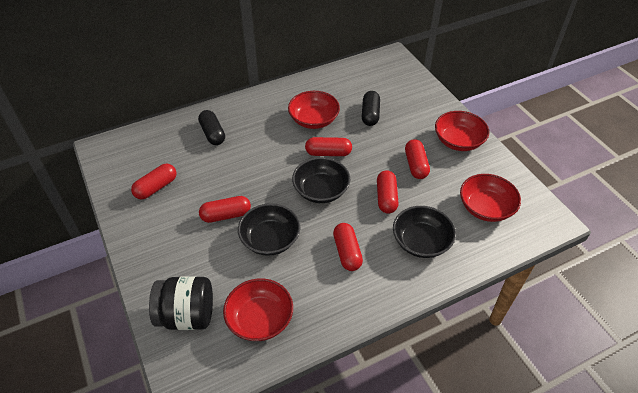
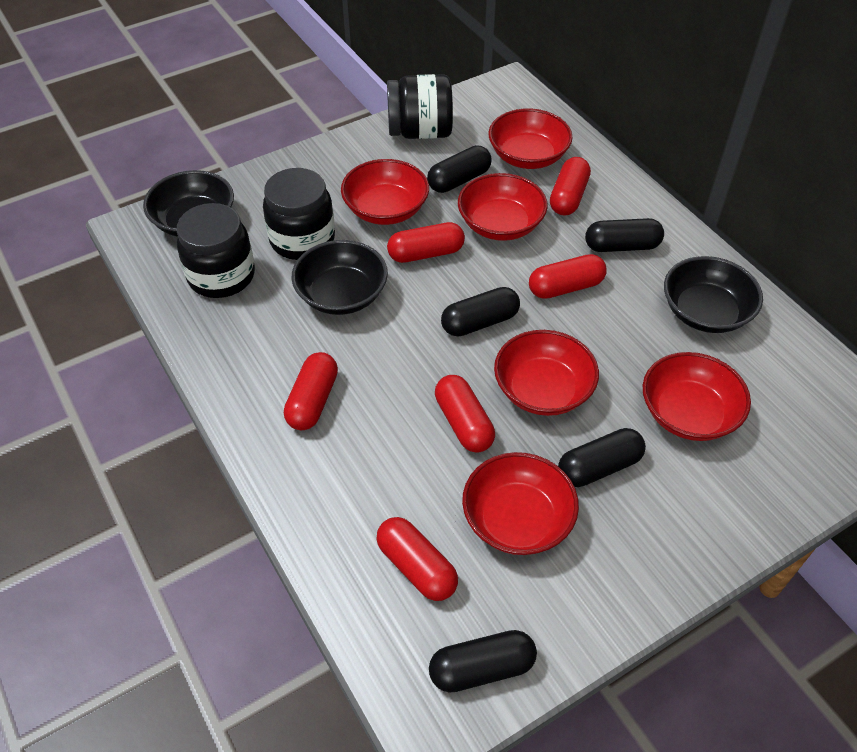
black capsule: [198,110,225,145] [362,91,380,126] = 2 -> [427,145,492,193] [429,630,537,693] [441,287,520,336] [558,428,646,487] [585,218,664,252] = 5
black jar: [149,276,213,330] = 1 -> [177,203,255,298] [263,168,335,260] [387,74,453,139] = 3
red bowl: [223,278,293,341] [288,91,340,129] [435,111,489,151] [460,174,521,222] = 4 -> [341,159,429,225] [458,173,548,241] [462,452,579,555] [488,108,573,169] [494,330,599,416] [643,352,751,441] = 6

